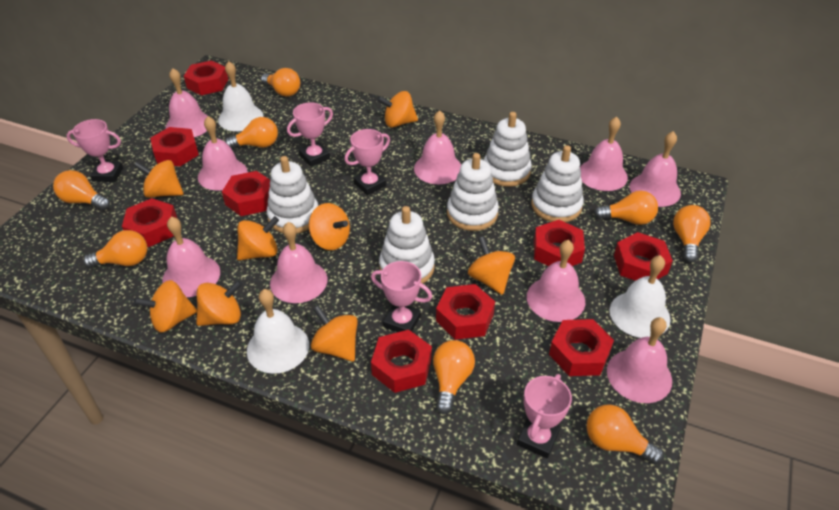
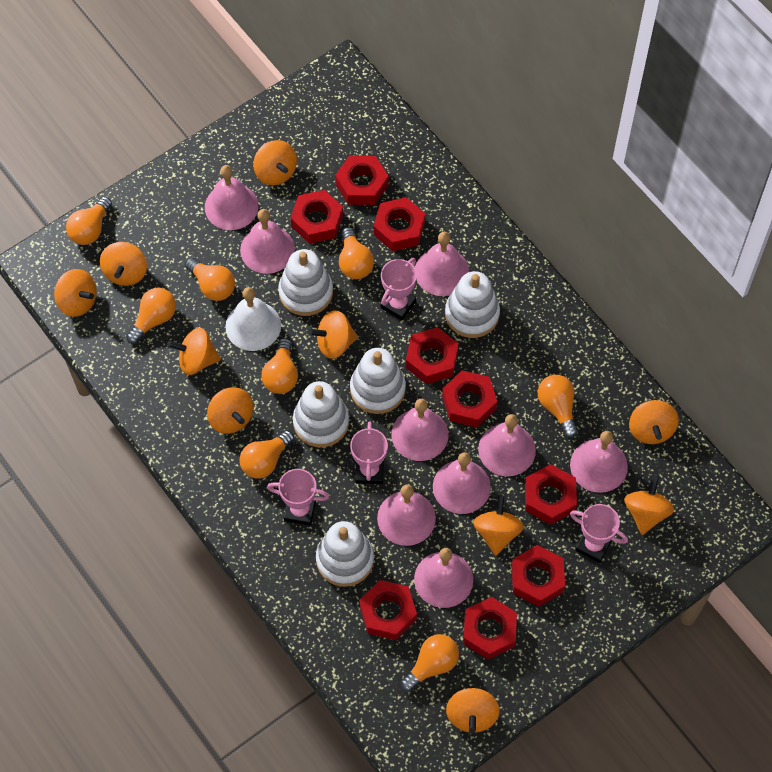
orange spinning top: [133,280,197,333] [134,160,183,198] [196,280,243,326] [237,216,279,260] [309,203,350,250] [311,305,358,362] [377,91,418,128] [468,236,515,295] = 8 -> [54,269,96,317] [100,242,147,286] [168,328,221,375] [207,387,253,434] [253,140,297,185] [309,310,358,359] [446,688,500,733] [473,495,524,556] [624,475,674,535] [629,400,679,444] = 10
pink trophy: [66,119,123,182] [287,102,333,167] [344,129,390,195] [371,261,432,332] [517,374,572,458] = 5 -> [267,469,329,526] [350,422,388,484] [380,258,417,320] [570,504,628,563] = 4
white bell: [218,61,263,131] [247,289,309,374] [610,255,671,338] = 3 -> [226,287,281,351] = 1

